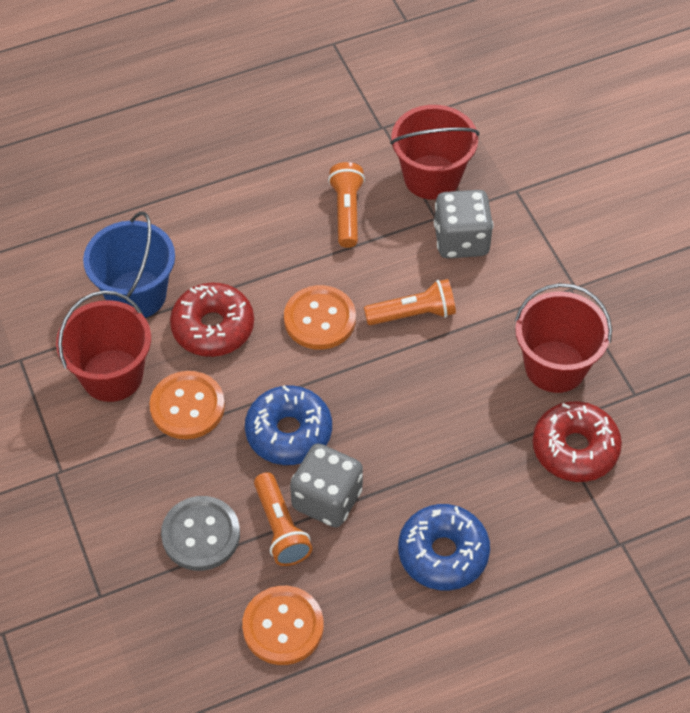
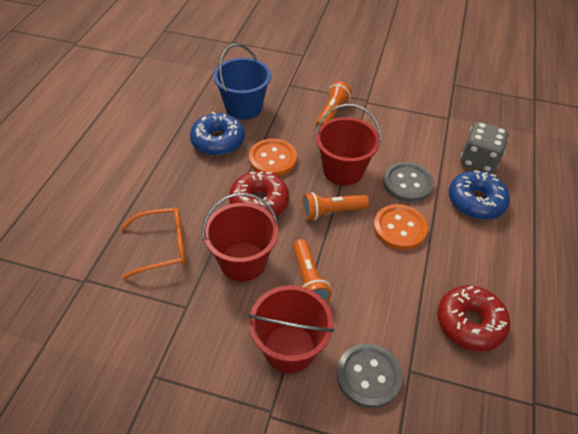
grey button: [161,496,240,571] = 1 -> [337,343,403,408] [383,162,434,202] = 2
grey dice: [290,443,363,527] [434,190,494,258] = 2 -> [461,122,509,173] = 1
orange button: [149,371,225,439] [242,586,324,665] [284,285,356,350] = 3 -> [249,139,297,176] [373,204,428,250] = 2
orange glasses: none = 0 -> [120,208,186,279] = 1

